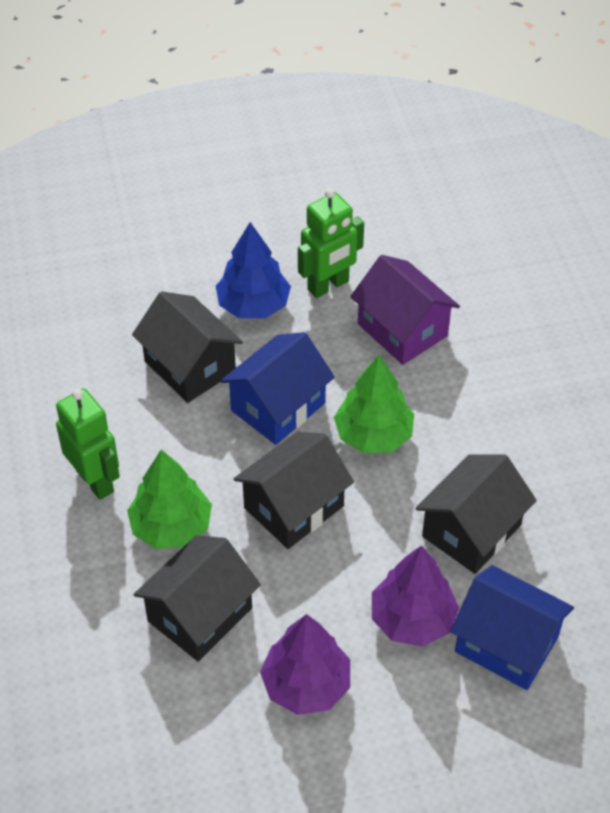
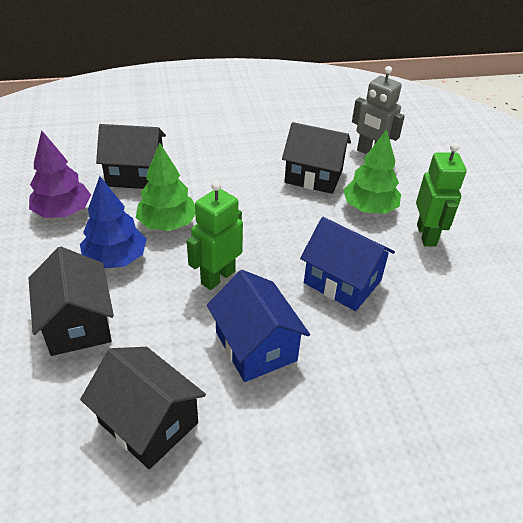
grey robot: none = 0 -> [352,66,405,154] = 1
purple house: [350,255,460,365] = 1 -> none = 0
purple tree: [260,614,350,715] [372,545,459,647] = 2 -> [29,130,91,218] = 1

